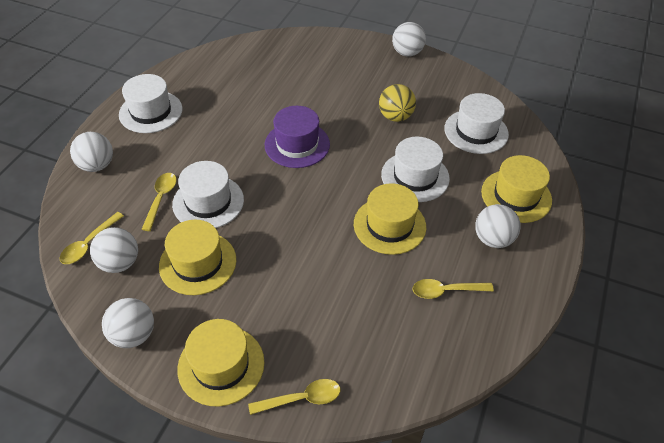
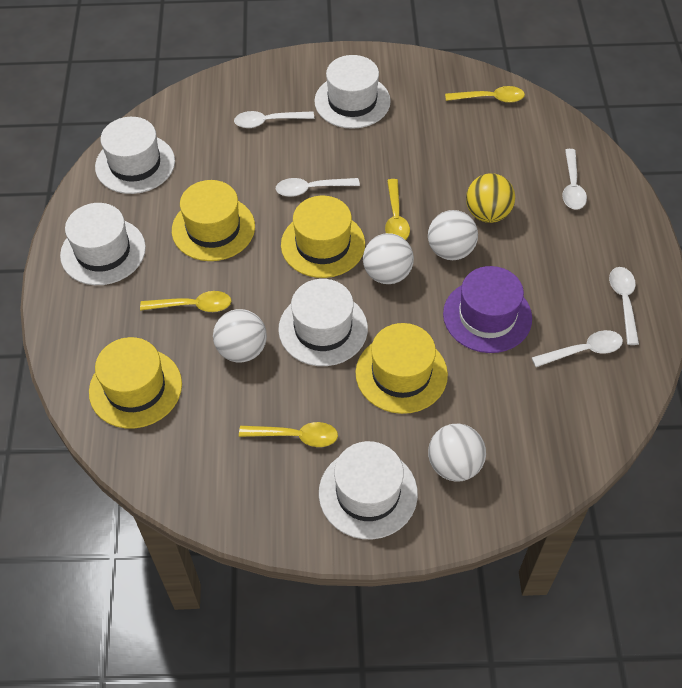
white ball: [70,132,113,172] [90,227,138,273] [102,298,154,348] [392,22,426,57] [475,204,521,248] = 5 -> [213,309,267,362] [363,233,414,284] [428,210,478,260] [428,424,486,482] = 4
white hat: [119,74,183,133] [172,161,244,228] [381,137,450,202] [444,93,509,154] = 4 -> [60,203,146,285] [95,117,175,194] [278,279,368,366] [314,55,391,129] [319,441,418,539] = 5
white spoon: none = 0 -> [234,111,314,128] [276,178,360,197] [532,330,623,367] [562,149,587,210] [609,267,639,345] = 5

